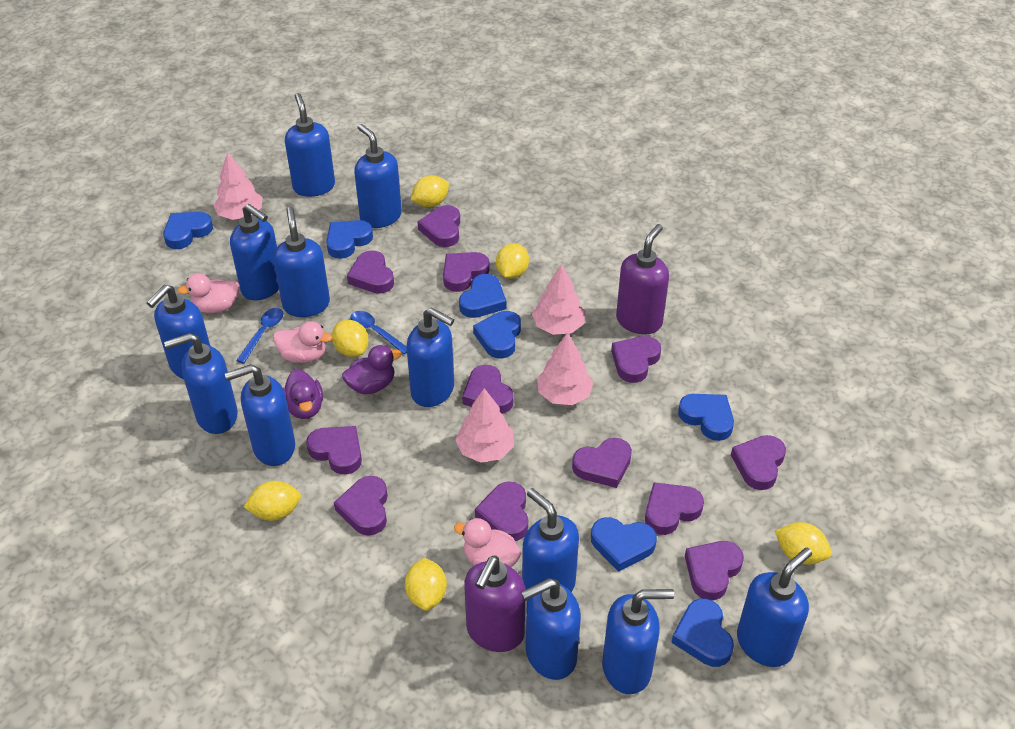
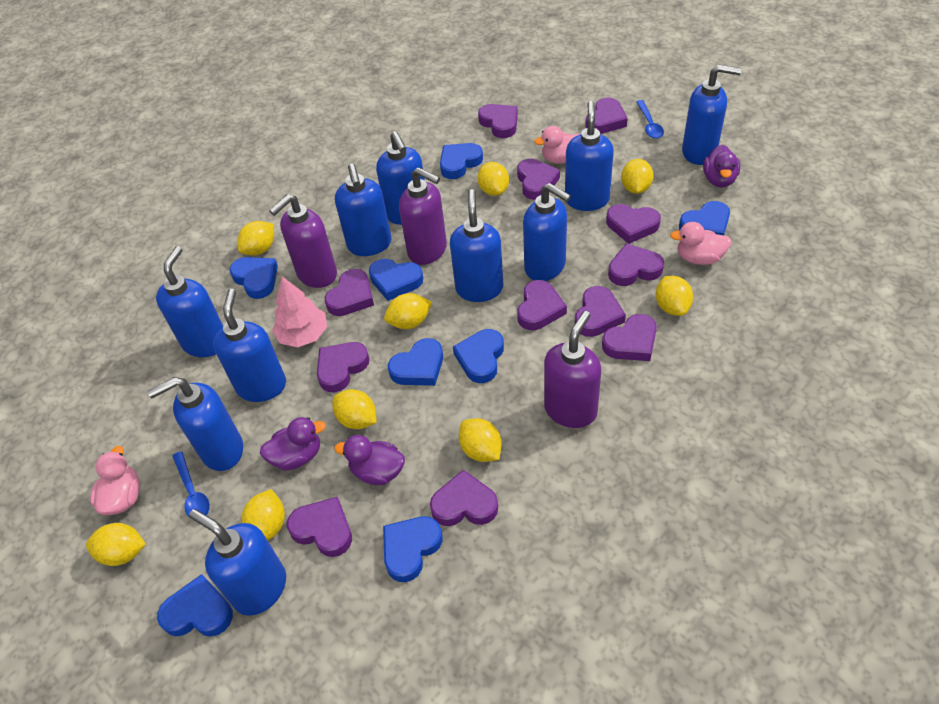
blue heart: [163,212,213,249] [326,220,373,259] [459,274,506,318] [473,311,521,359] [591,517,657,572] [671,598,734,667] [678,394,734,441] = 7 -> [157,574,233,637] [229,257,278,299] [369,259,423,301] [383,516,443,582] [388,338,443,386] [440,143,483,179] [453,329,504,383] [679,201,730,235] = 8
blue soap dispenser: [147,285,210,379] [164,333,238,434] [225,364,295,466] [230,204,279,300] [273,207,330,317] [285,93,335,197] [354,124,402,228] [406,307,454,407] [521,578,581,680] [522,488,579,592] [602,589,674,694] [737,548,812,667] = 12 -> [147,377,243,471] [156,246,223,357] [189,509,286,616] [213,289,286,402] [335,164,391,256] [376,131,425,225] [450,189,503,302] [523,183,571,281] [565,101,614,211] [682,65,741,165] = 10
pink tree: [214,152,263,220] [455,388,514,463] [532,264,585,335] [537,332,593,405] = 4 -> [272,277,327,347] = 1
purple duck: [282,369,323,419] [342,345,402,394] = 2 -> [260,417,326,471] [334,435,405,485] [703,145,740,187] = 3
purple soap dispenser: [464,555,525,652] [616,224,669,334] = 2 -> [269,194,337,288] [399,167,447,265] [544,311,601,428] = 3
yellow lemon: [244,481,301,521] [332,320,369,357] [405,558,447,611] [411,175,449,207] [496,243,529,279] [775,522,832,565] = 6 -> [86,523,146,566] [237,221,274,255] [241,489,285,540] [333,389,376,429] [384,293,432,329] [459,418,502,462] [478,162,509,196] [621,159,654,194] [656,276,693,316] = 9

